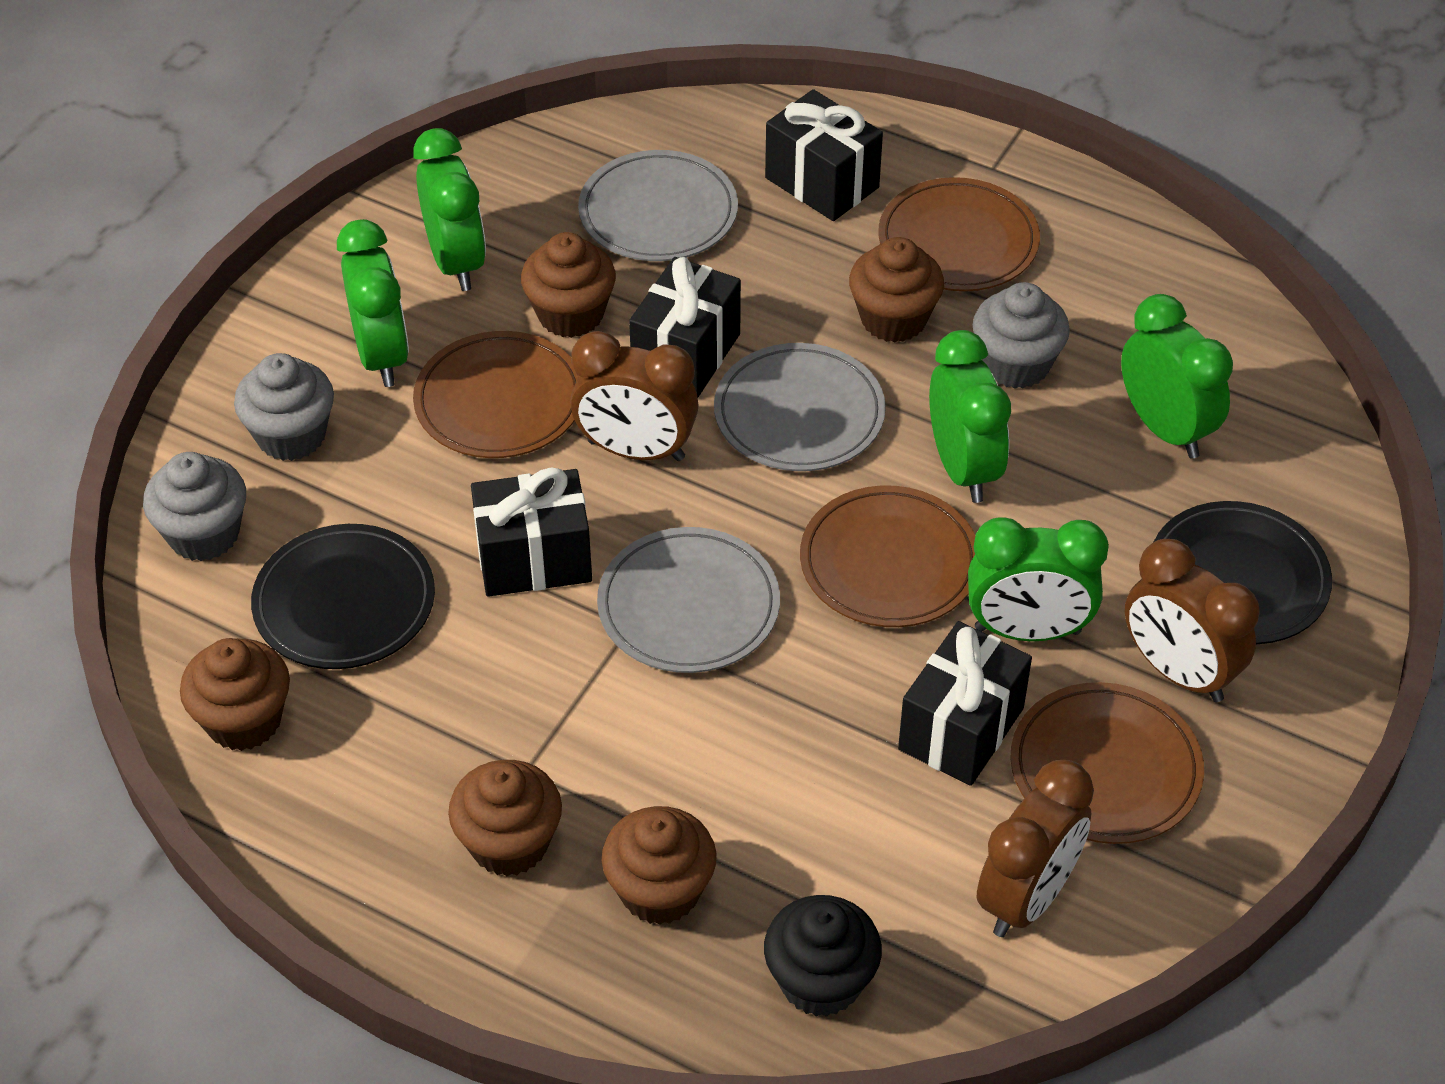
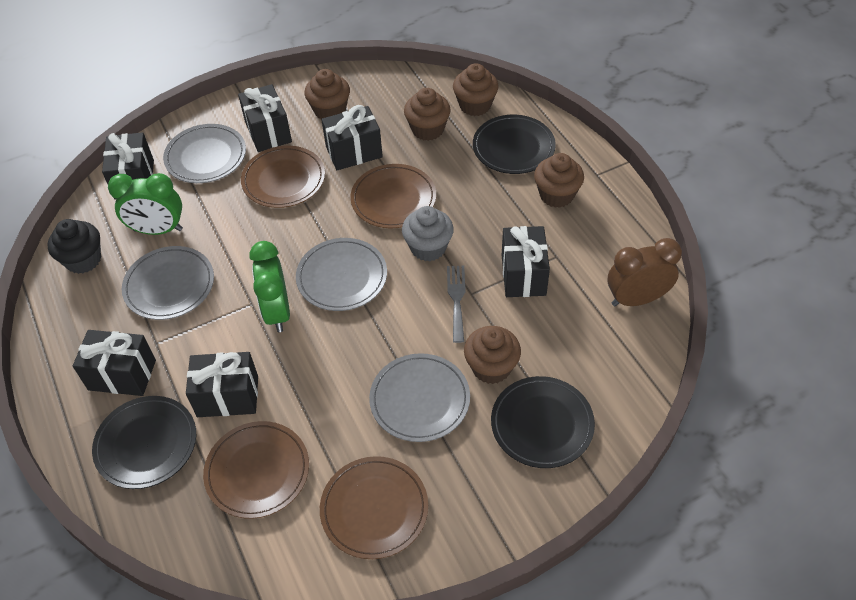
black gift: [471,467,592,597] [629,257,741,398] [765,89,883,221] [898,621,1032,786] = 4 -> [73,330,156,396] [102,132,154,199] [186,352,258,417] [238,84,292,152] [321,105,383,170] [502,226,550,297] = 6
black plate: [251,524,435,669] [1154,501,1332,644] = 2 -> [92,396,196,489] [473,115,556,174] [491,376,595,468] = 3
brown clock: [570,331,699,461] [977,760,1094,937] [1125,539,1260,702] = 3 -> [608,238,682,306] = 1
green clock: [337,219,409,387] [413,128,486,291] [929,330,1011,503] [968,517,1109,641] [1121,294,1233,459] = 5 -> [108,173,183,235] [250,241,290,332] = 2
grey cupcake: [143,452,246,561] [234,353,334,461] [973,282,1070,389] = 3 -> [402,206,454,261] = 1
grey fork: none = 0 -> [447,266,466,343] = 1
grey plate: [578,150,738,261] [597,527,780,673] [714,343,886,471] = 3 -> [122,246,214,320] [163,124,246,183] [296,238,387,311] [369,353,470,442] = 4

